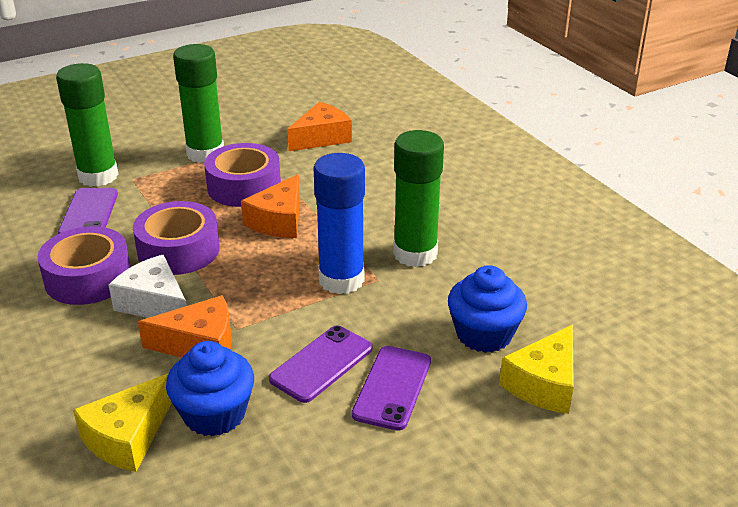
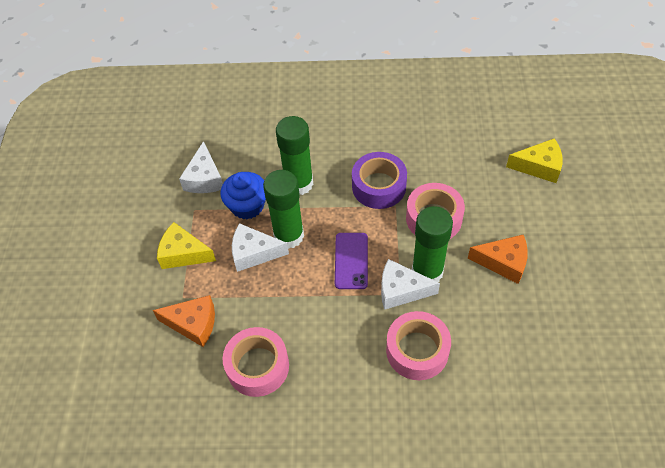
blue cupcake: [166,341,254,437] [448,265,527,353] = 2 -> [220,172,266,220] = 1
blue glue stick: [314,153,365,294] = 1 -> none = 0
orange cheese: [138,295,232,358] [241,174,300,238] [287,102,352,151] = 3 -> [153,295,215,347] [468,235,528,284] = 2
pink tape: none = 0 -> [223,327,289,397] [386,311,451,380] [406,183,465,239] = 3
purple phone: [58,188,118,234] [269,325,373,403] [352,346,431,431] = 3 -> [335,233,368,289] = 1
purple tape: [38,226,131,305] [133,201,220,275] [204,143,281,207] = 3 -> [352,152,407,209] = 1
white cheese: [108,255,187,318] = 1 -> [179,141,223,193] [232,223,289,272] [381,259,440,310] = 3

